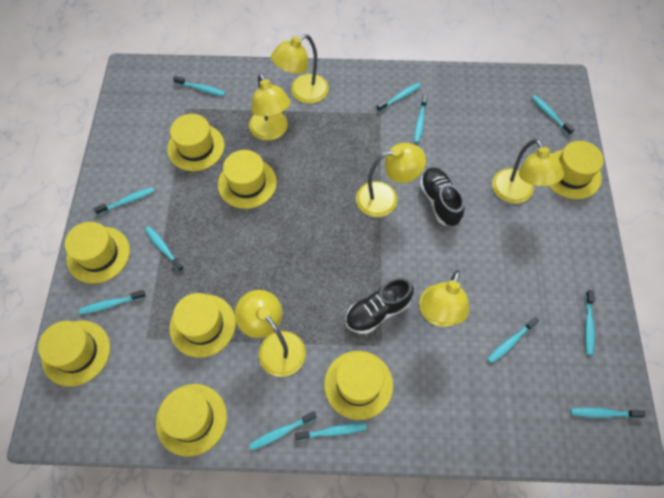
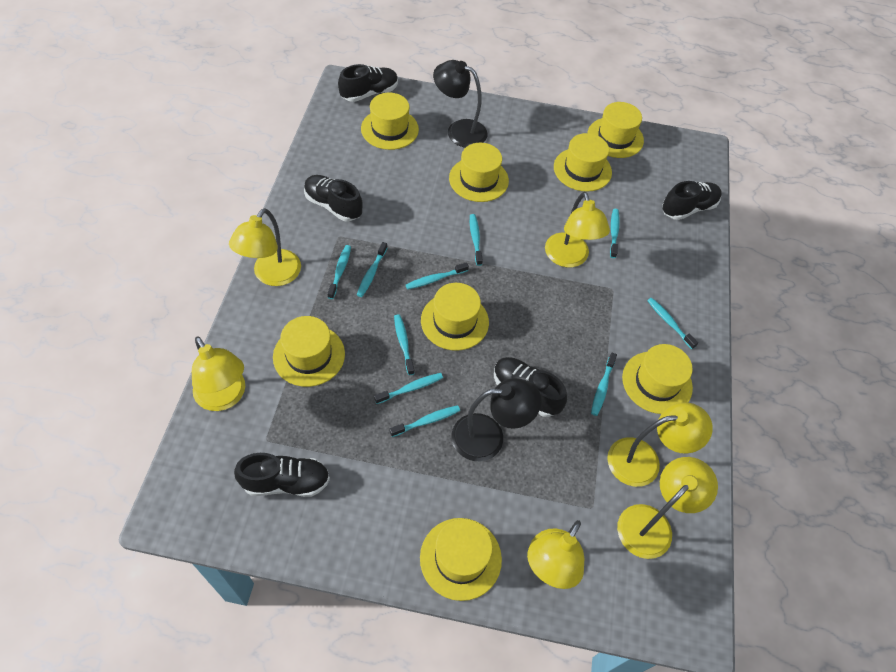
black lamp: none = 0 -> [433,60,488,148] [451,378,542,461] = 2
black shoe: [345,278,414,334] [420,167,465,226] = 2 -> [234,453,330,497] [304,175,363,221] [338,64,398,102] [494,357,567,417] [662,181,721,220] = 5
turquoise toothbrush: [79,290,146,314] [94,187,154,215] [145,226,184,272] [173,76,226,96] [249,411,317,450] [295,423,367,441] [376,82,421,112] [414,94,428,143] [487,317,539,364] [532,95,575,135] [570,407,646,419] [585,290,595,355] = 12 -> [327,245,351,299] [357,242,387,297] [374,373,443,404] [389,405,460,437] [394,314,415,375] [406,262,469,290] [470,214,483,266] [591,353,617,416] [610,209,620,258] [647,298,698,349] = 10

